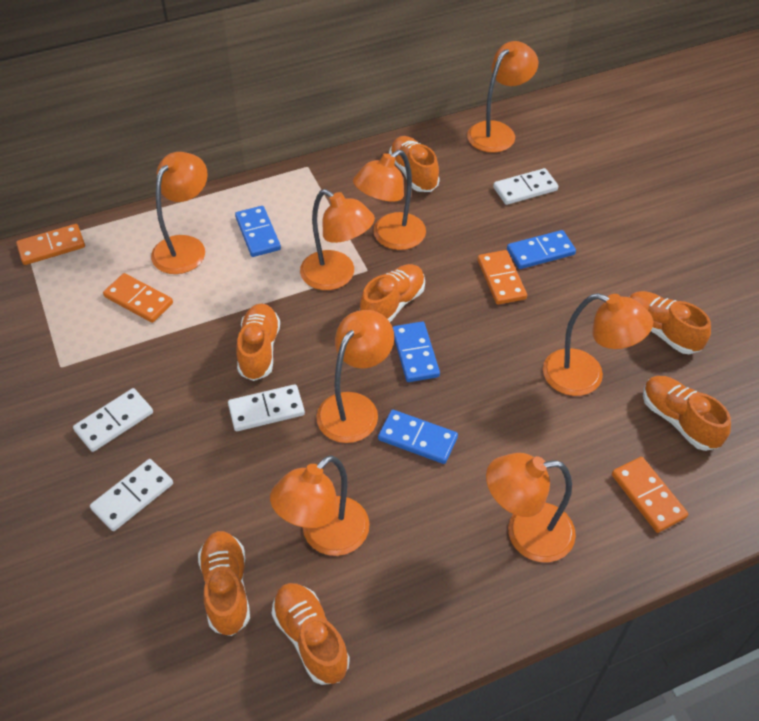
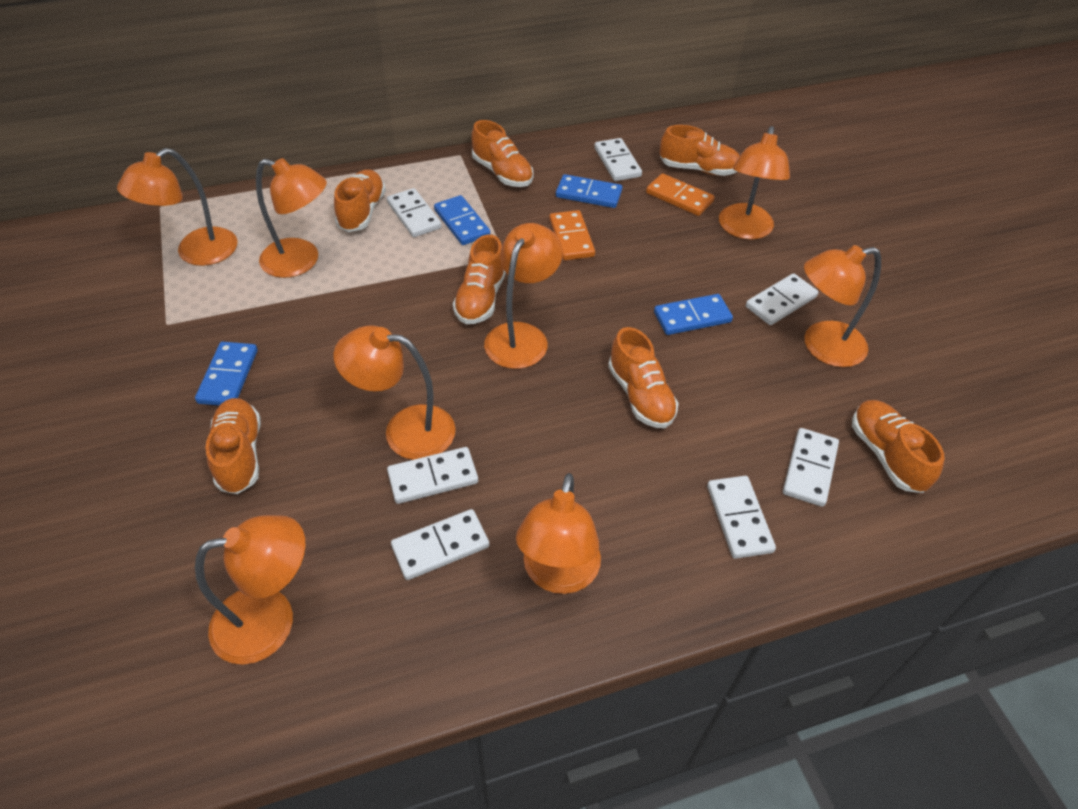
orange domino: [16,224,85,265] [103,273,173,323] [477,250,527,305] [612,457,688,533] = 4 -> [549,210,595,260] [646,173,715,216] = 2
white domino: [73,388,153,452] [90,459,173,531] [228,384,305,431] [493,168,558,205] = 4 -> [387,188,442,237] [387,447,478,504] [391,509,489,580] [594,138,642,181] [707,476,776,559] [746,273,818,325] [783,428,839,507] = 7

